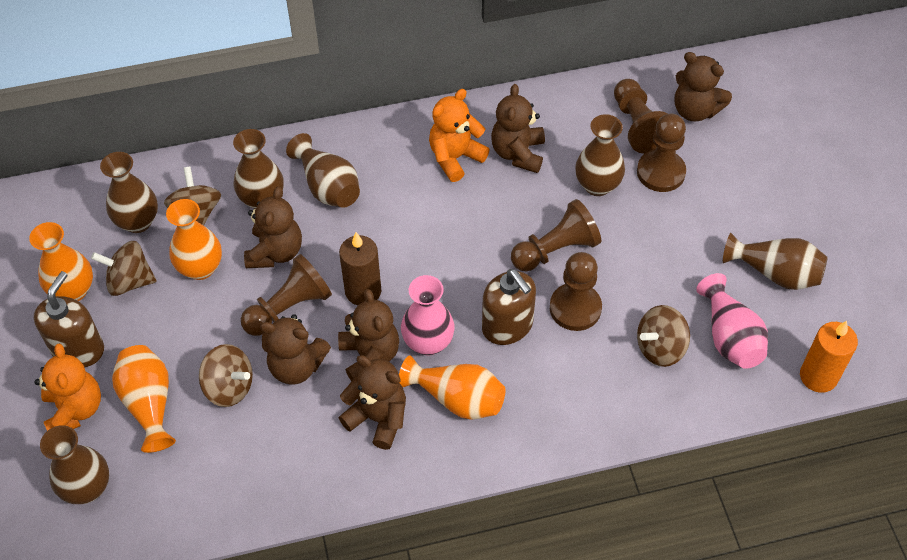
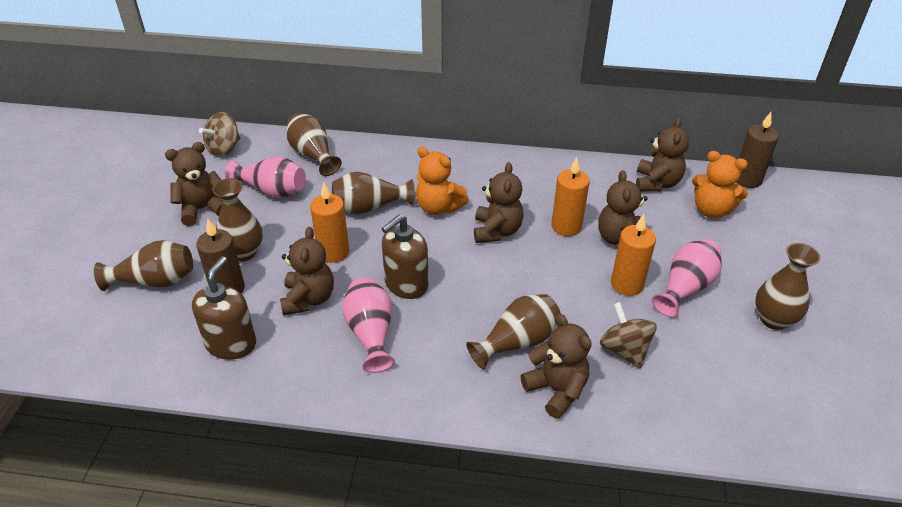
brown candle: [339,232,381,305] = 1 -> [196,219,245,294] [736,112,779,188] = 2
brown pawn: [241,254,332,336] [511,199,601,272] [550,252,602,331] [614,79,668,154] [637,114,686,192] = 5 -> none = 0
brown spinning top: [91,241,157,296] [164,166,221,225] [199,344,253,407] [637,305,690,367] = 4 -> [199,112,240,157] [600,302,657,369] = 2
orange candle: [800,321,858,393] = 1 -> [310,182,349,263] [551,157,590,236] [611,214,656,296] = 3
orange vase: [29,222,93,301] [112,345,176,453] [166,199,222,280] [399,355,505,420] = 4 -> none = 0
pink vase: [401,275,455,356] [696,273,768,369] = 2 -> [225,156,306,198] [342,277,395,373] [652,239,722,317] = 3

